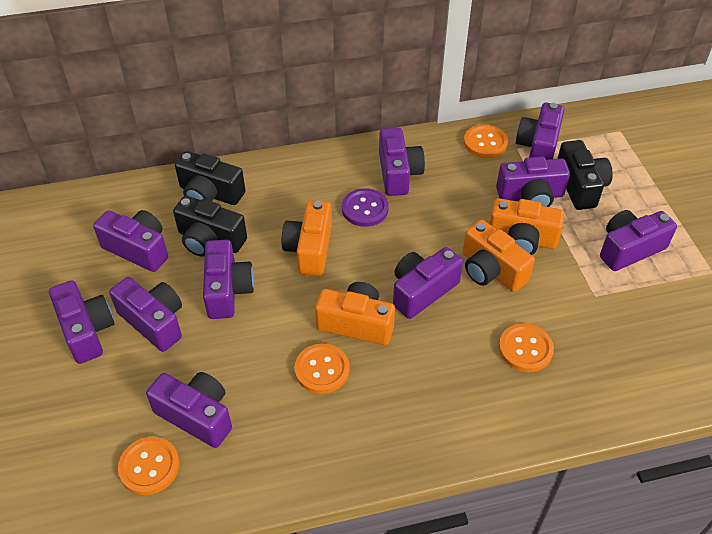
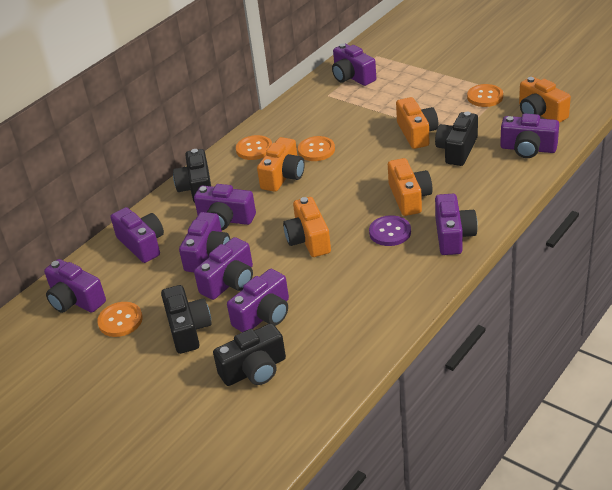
black camera: [173,196,247,257] [175,151,246,205] [557,140,613,210] = 3 -> [161,285,212,354] [173,149,211,203] [213,323,286,386] [435,112,478,166] = 4
orange camera: [282,200,332,276] [315,282,395,345] [463,220,535,292] [490,198,564,255] = 4 -> [257,137,305,192] [283,197,331,257] [388,158,432,216] [396,97,438,149] [519,77,571,123] = 5
purple camera: [49,280,115,364] [93,210,168,272] [109,277,182,352] [146,372,232,448] [203,240,254,319] [379,128,425,196] [393,247,463,319] [496,157,570,207] [516,103,565,160] [600,210,677,271] = 10 -> [44,259,106,313] [110,207,164,263] [179,212,230,272] [194,184,256,230] [194,237,253,300] [227,269,289,332] [332,43,376,86] [435,194,478,255] [500,114,559,158] = 9

